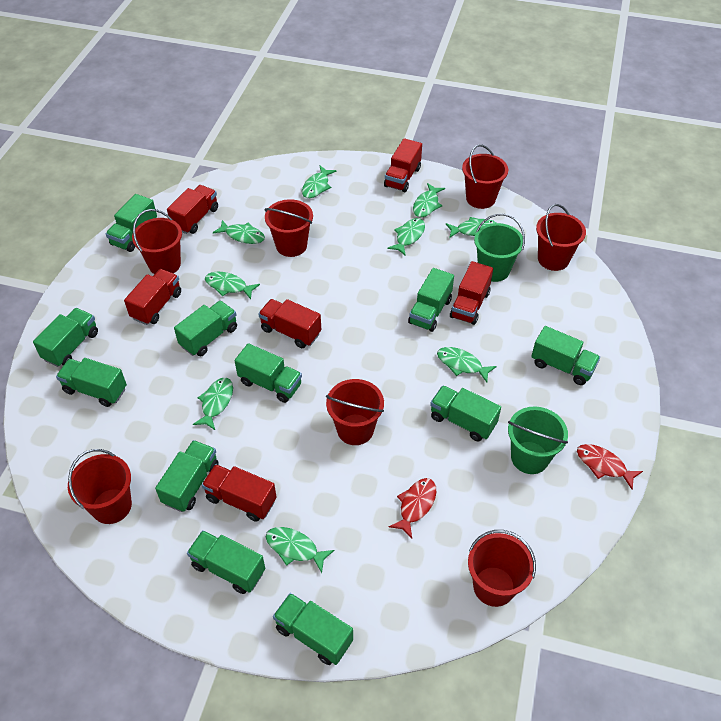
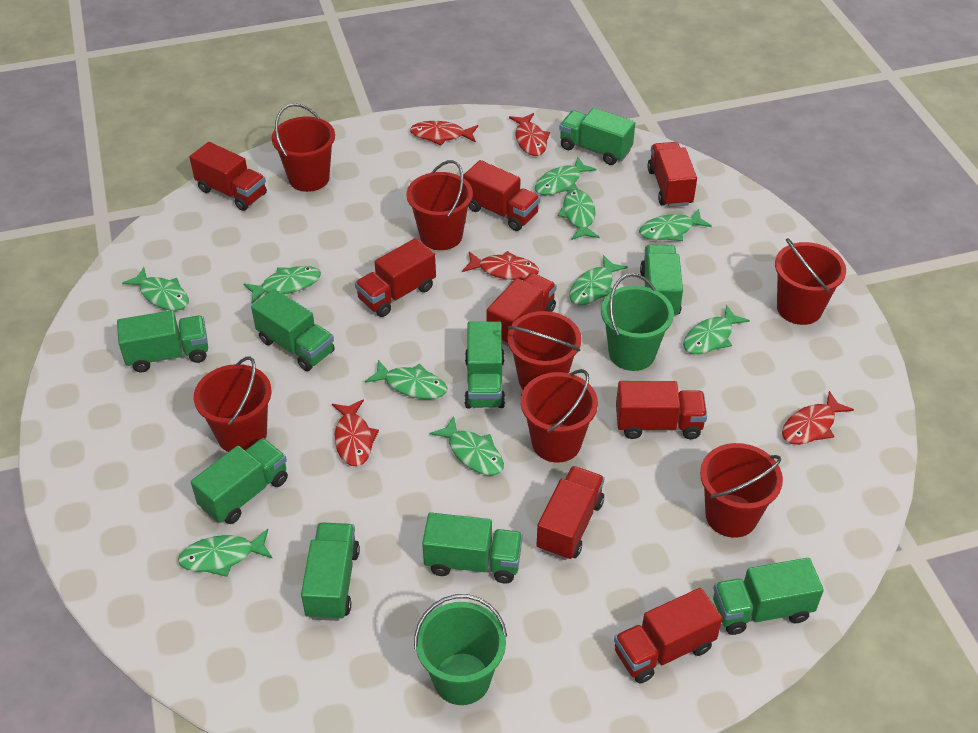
green fish: [193,378,233,430] [205,272,260,299] [213,220,265,244] [266,527,334,573] [302,166,337,198] [387,218,425,256] [413,183,445,217] [437,347,497,382] [446,217,497,238] = 9 -> [122,267,189,311] [178,529,272,577] [243,266,321,304] [365,360,447,399] [430,416,504,475] [535,157,597,195] [558,189,600,240] [569,255,628,305] [639,209,712,241] [683,305,750,354] = 10
green truck: [33,308,98,367] [56,358,127,407] [106,194,157,252] [155,440,219,512] [174,300,237,356] [187,530,265,594] [234,343,302,403] [273,593,353,665] [408,268,454,332] [430,385,501,441] [531,326,600,385] = 11 -> [117,310,208,372] [191,438,288,524] [251,289,335,371] [301,522,360,621] [422,513,523,583] [464,321,505,408] [559,108,635,165] [640,245,683,315] [713,558,824,635] = 9
red fish: [389,478,436,538] [577,444,643,490] = 2 -> [332,399,379,466] [410,121,478,145] [462,251,539,280] [509,113,550,156] [782,391,854,445] = 5
red truck: [124,269,181,325] [167,185,218,234] [202,464,276,522] [258,299,321,348] [384,138,422,192] [450,261,493,325] = 6 -> [189,142,267,211] [355,238,436,317] [463,160,540,231] [487,273,557,347] [536,466,605,560] [614,588,723,684] [616,381,707,439] [647,142,697,207] = 8

